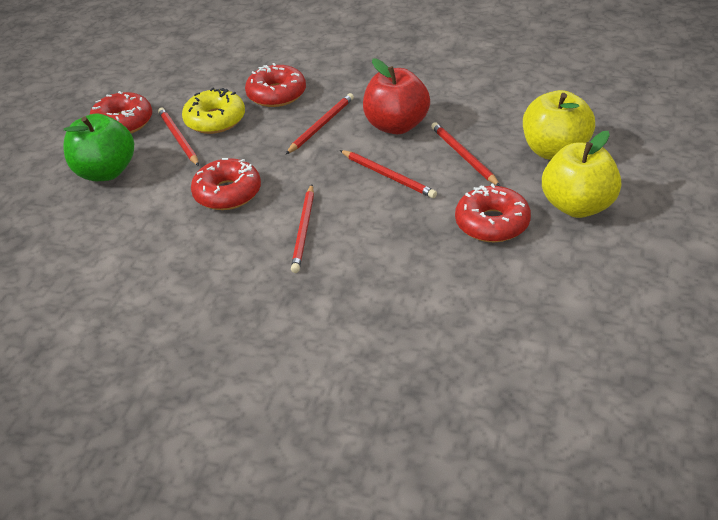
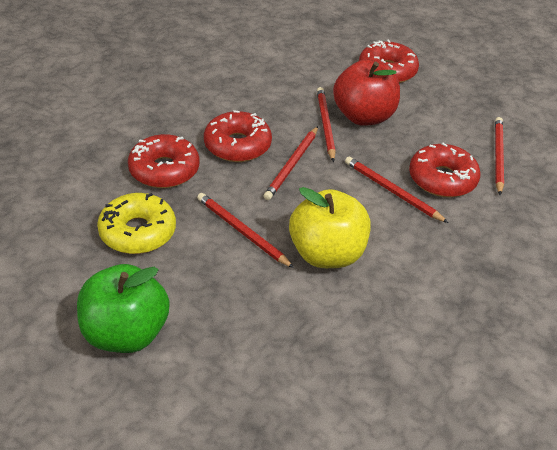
yellow apple: [523,90,595,160] [542,131,621,218] = 2 -> [289,187,371,268] = 1

